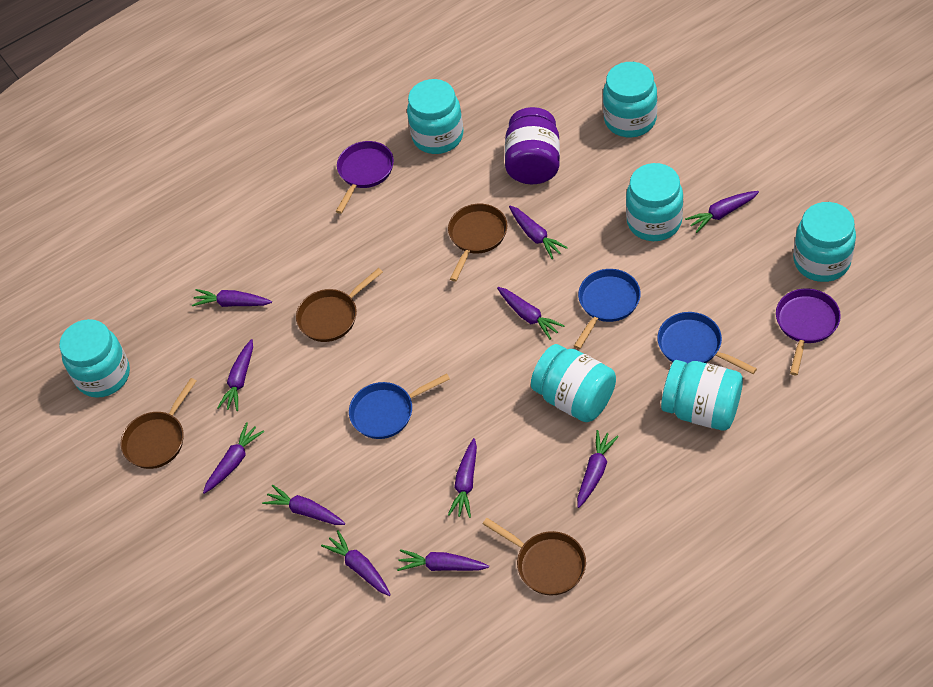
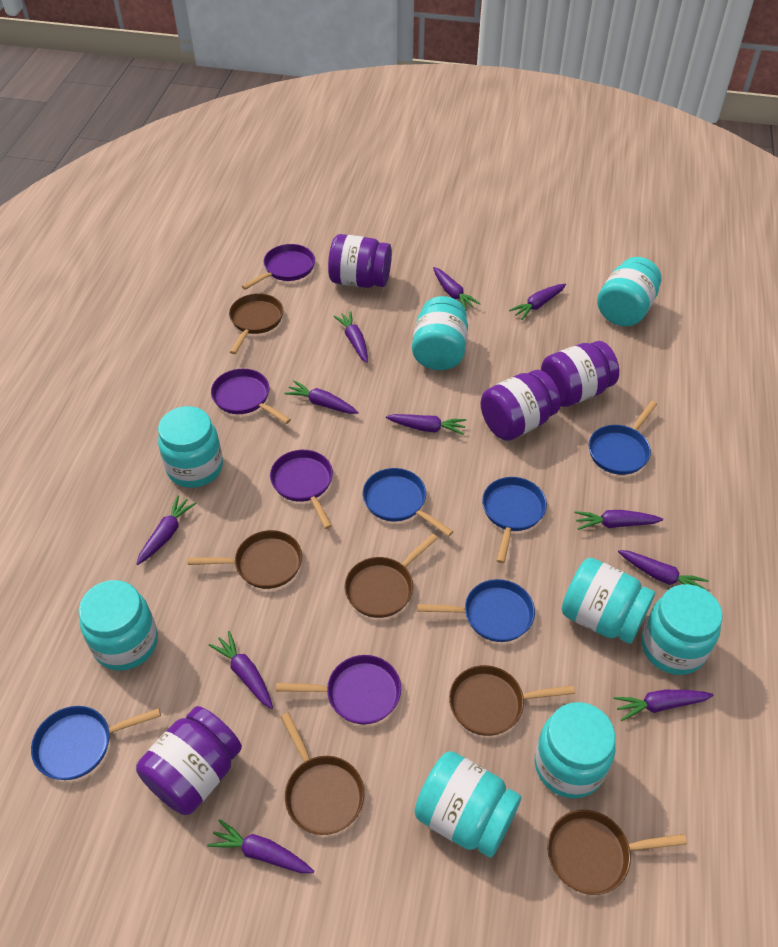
blue pan: [349,373,450,439] [574,269,641,349] [657,312,757,374] = 3 -> [31,706,161,780] [363,468,454,537] [417,579,535,642] [482,477,547,563] [589,401,657,475] = 5
brown pan: [121,378,196,469] [296,268,383,342] [448,204,507,282] [483,518,586,595] = 4 -> [188,530,302,589] [229,293,283,354] [280,712,364,835] [345,534,438,618] [449,665,575,736] [547,810,687,895] = 6
purple jar: [505,107,560,184] = 1 -> [136,706,242,815] [328,234,392,288] [481,370,561,441] [541,341,619,407] = 4
purple pan: [335,141,394,214] [776,288,841,375] = 2 -> [211,369,291,424] [242,244,315,290] [270,450,333,529] [276,655,401,725] = 4
turquoise jar: [59,319,130,398] [407,79,463,154] [531,344,616,422] [603,62,657,137] [626,163,683,241] [661,360,743,431] [793,202,856,282] = 7 -> [78,580,158,671] [158,406,223,488] [412,296,468,370] [414,751,521,858] [535,702,616,798] [561,558,655,644] [597,257,661,326] [642,584,722,675] = 8

